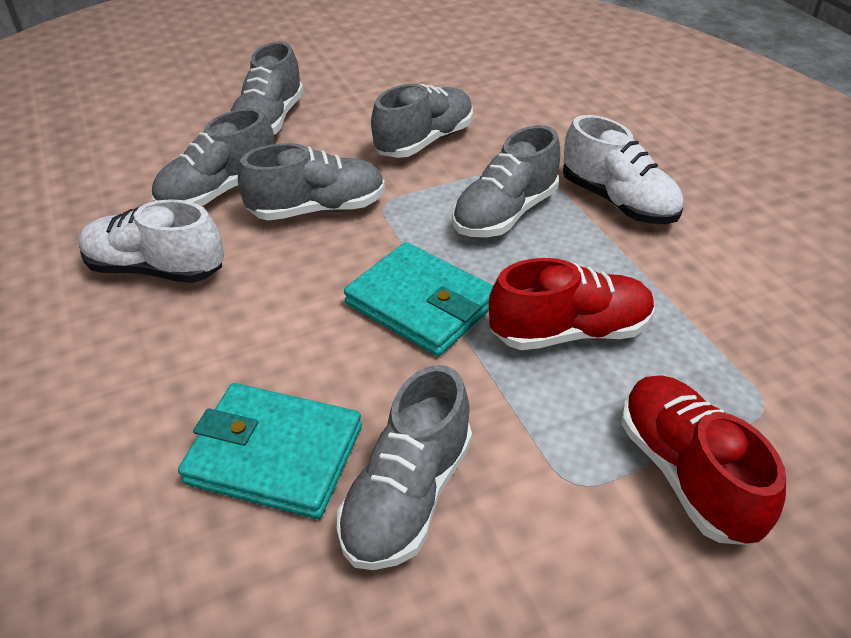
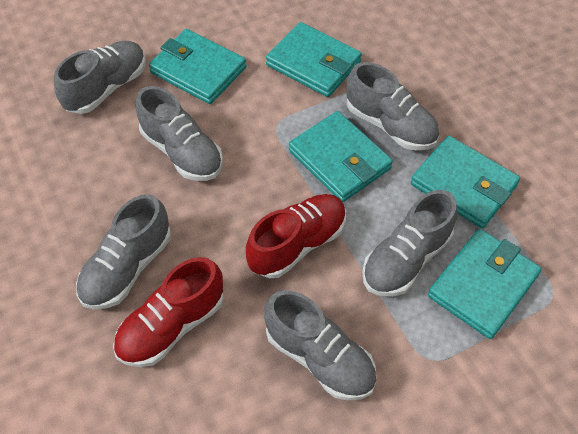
turquoise wallet: [178,383,362,519] [344,242,493,356] = 2 -> [149,29,246,104] [266,22,362,97] [289,111,393,202] [411,136,520,228] [428,229,542,339] = 5
white shoe: [78,199,224,283] [563,115,683,224] = 2 -> none = 0

